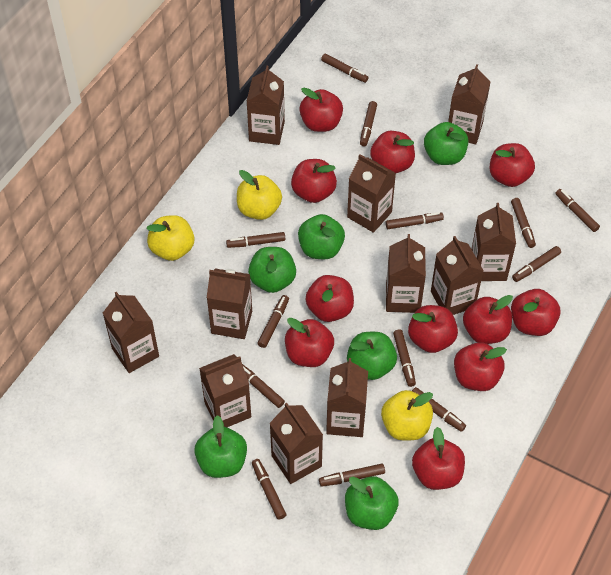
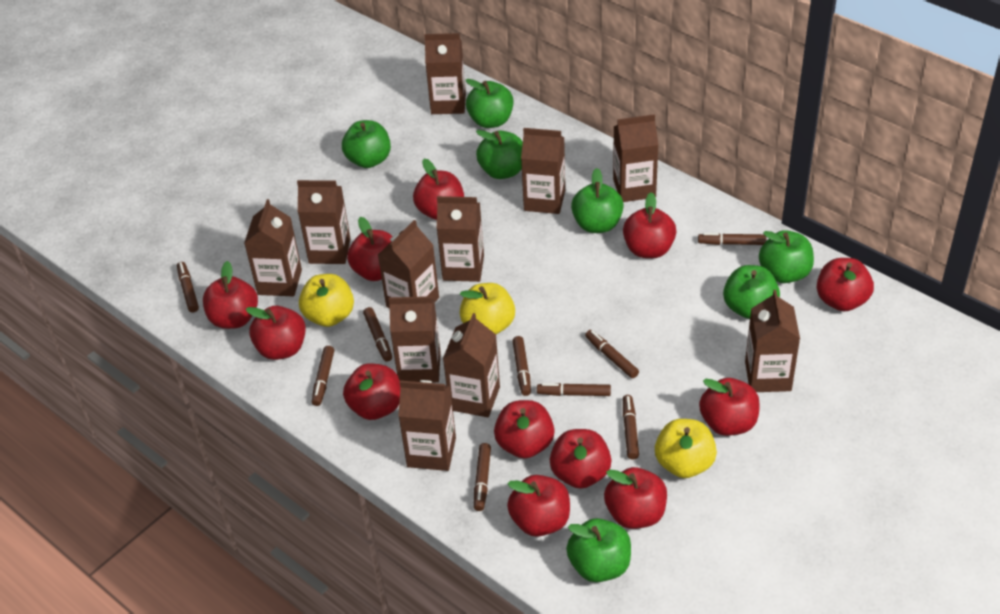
brown marker: [226,232,286,248] [242,364,285,408] [252,459,286,520] [258,295,289,348] [319,464,385,487] [321,54,369,83] [360,101,377,146] [385,212,444,229] [393,329,416,387] [412,387,466,432] [511,198,536,248] [512,246,561,282] [555,189,600,232] = 13 -> [177,262,199,312] [312,346,334,406] [363,307,392,362] [474,443,491,511] [513,336,531,396] [537,383,611,396] [585,330,639,378] [623,395,639,460] [698,233,766,245] = 9
green apple: [194,415,247,478] [248,247,296,293] [298,214,345,259] [345,476,399,530] [347,332,397,380] [424,122,468,165] = 6 -> [342,120,391,168] [466,79,513,128] [476,130,523,179] [566,518,631,582] [571,168,624,233] [723,265,780,319] [759,230,814,283] = 7
red apple: [285,318,334,367] [291,159,337,203] [299,88,343,132] [306,275,354,322] [370,131,415,173] [408,305,458,353] [412,427,465,490] [454,342,507,391] [463,295,513,344] [489,143,535,187] [511,289,561,336] = 11 -> [203,261,258,329] [246,306,306,360] [343,363,401,420] [347,217,392,281] [413,159,464,220] [494,400,554,459] [507,475,570,537] [550,429,611,489] [604,467,667,529] [623,192,676,258] [699,378,760,436] [817,258,874,311] = 12

